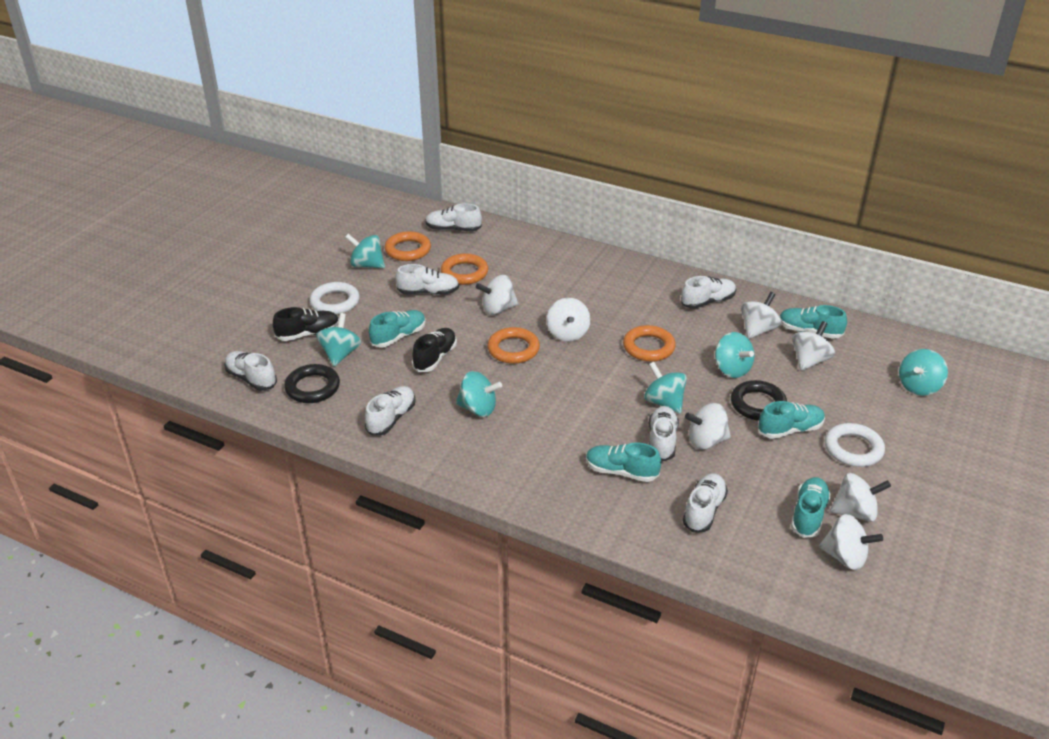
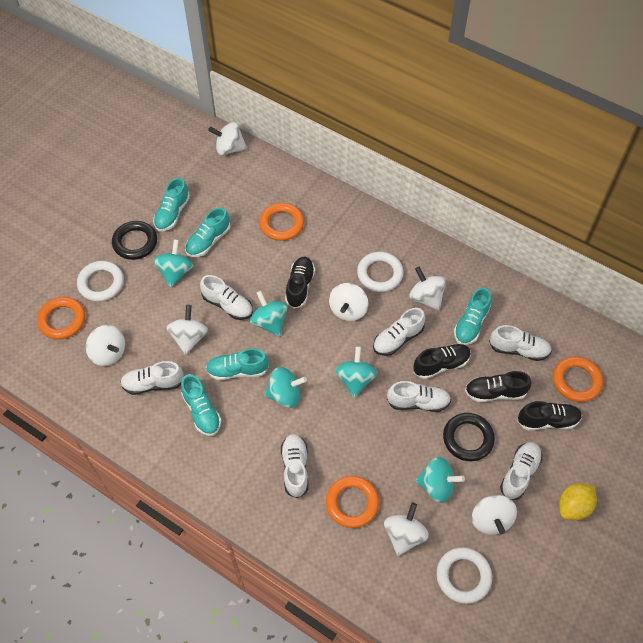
black shoe: [273,307,339,341] [412,328,457,372] = 2 -> [285,257,315,309] [413,344,471,379] [465,371,531,402] [517,401,582,431] = 4
turquoise spinning top: [316,313,361,367] [345,234,385,268] [456,371,502,417] [644,362,687,414] [715,332,754,378] [899,349,948,396] = 6 -> [154,239,193,288] [250,291,288,337] [264,367,307,408] [335,346,378,398] [415,457,465,503] = 5
white ring: [310,282,360,315] [825,423,885,467] = 2 -> [77,261,124,302] [357,252,403,292] [436,547,492,604] = 3
yellow lemon: none = 0 -> [559,483,597,520] = 1

